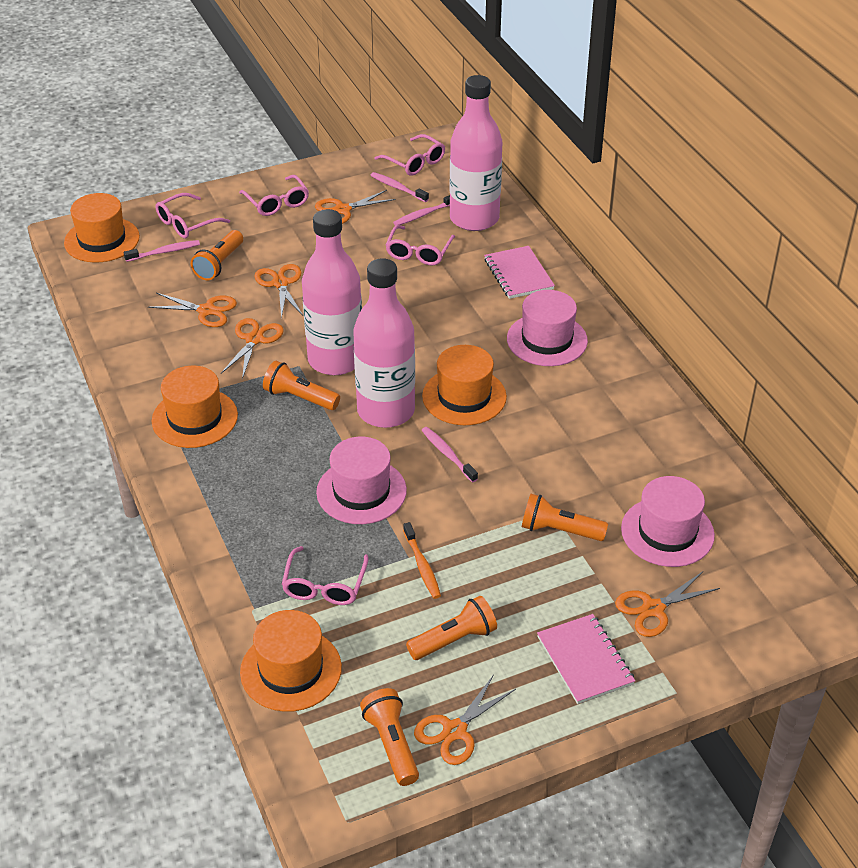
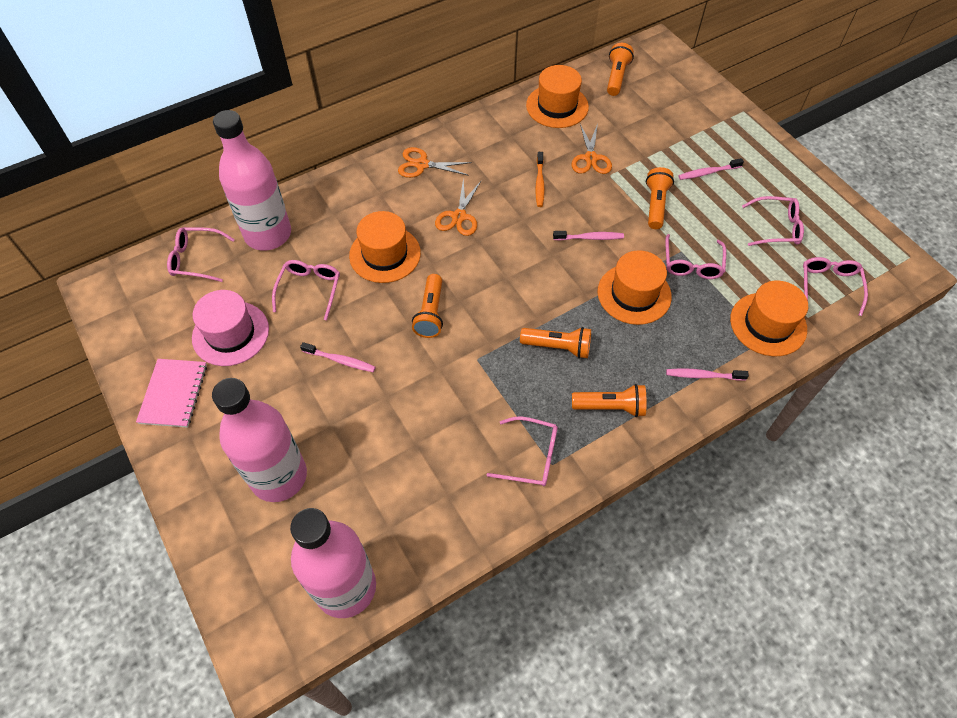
orange scissors: [148,293,237,327] [221,318,284,379] [254,264,303,319] [315,190,396,224] [414,674,516,765] [615,572,720,637] = 6 -> [398,147,472,178] [435,178,481,236] [572,124,612,174] = 3
pink glasses: [156,193,230,238] [239,175,309,216] [282,546,368,605] [374,134,445,176] [386,225,455,266] = 5 -> [167,227,235,282] [272,260,340,320] [487,416,558,486] [665,234,726,279] [742,196,804,246] [803,257,868,316] = 6
pink hat: [316,437,407,524] [507,290,588,366] [621,476,715,567] = 3 -> [192,290,269,366] = 1
pink notebook: [484,246,555,299] [537,614,635,704] = 2 -> [136,359,207,428] = 1

